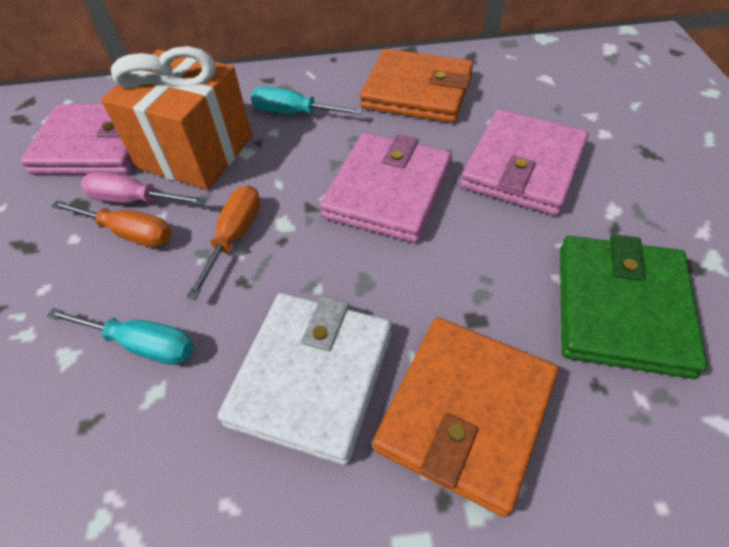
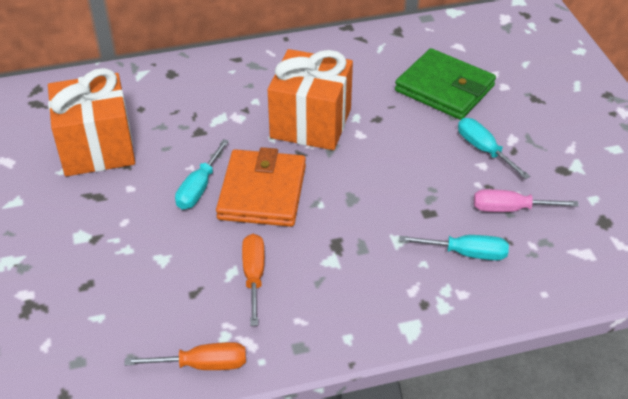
orange gift: [101,46,252,190] = 1 -> [48,68,135,176] [268,49,353,150] = 2
orange wallet: [360,49,473,123] [373,317,558,517] = 2 -> [216,147,306,227] = 1
pink wallet: [20,104,134,175] [320,133,452,243] [461,109,589,216] = 3 -> none = 0
turquoise screwdriver: [47,308,194,365] [251,87,363,115] = 2 -> [175,139,229,209] [399,235,509,260] [458,118,530,179] = 3
white wallet: [218,293,392,465] = 1 -> none = 0

